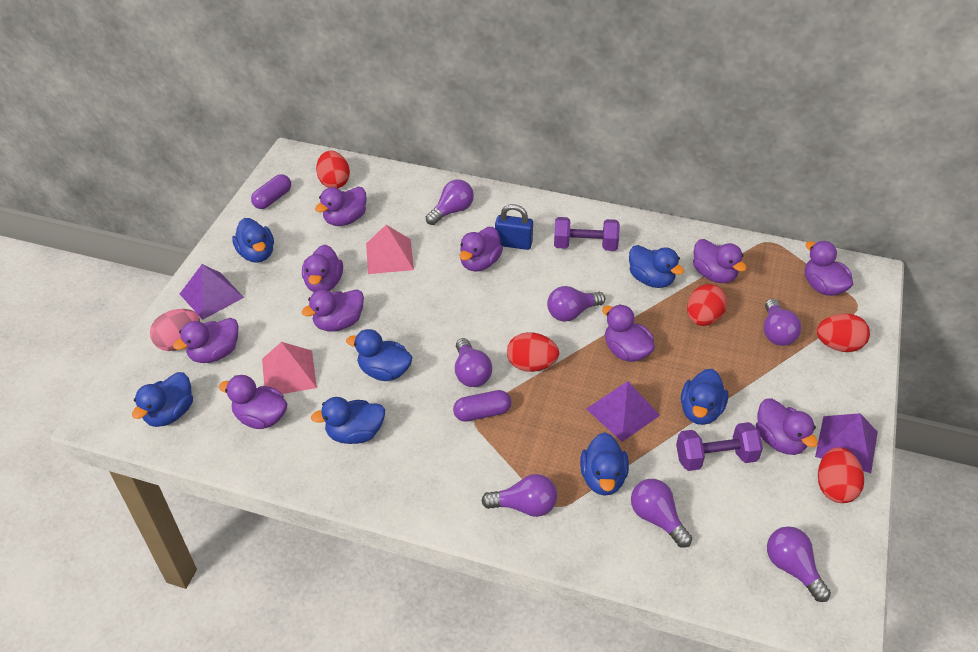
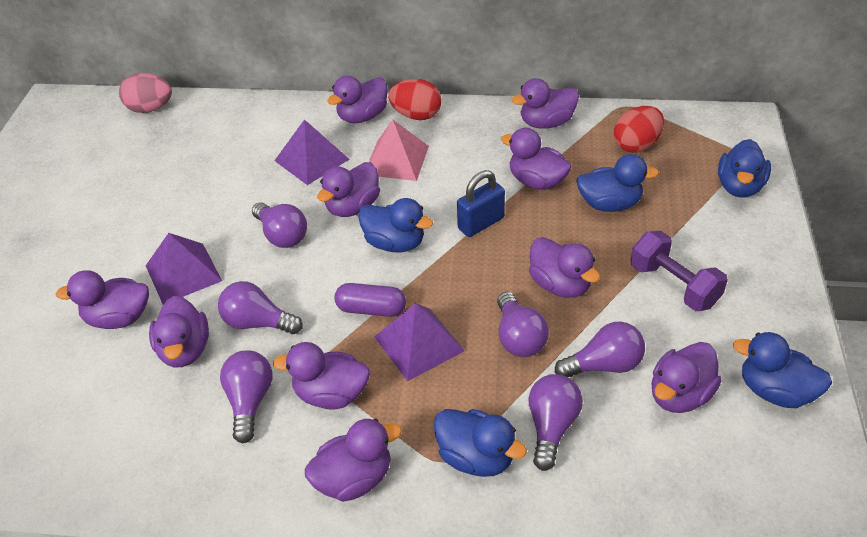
blue duck: [132,372,193,427] [232,218,274,263] [311,397,385,444] [346,329,413,381] [580,432,629,496] [629,245,684,288] [681,369,728,425] = 7 -> [358,198,433,253] [434,409,527,477] [576,154,659,212] [718,139,771,198] [733,332,832,408] = 5
pink pyramid: [262,342,317,394] [366,225,414,274] = 2 -> [369,120,429,181] = 1
purple capsule: [251,174,291,209] [453,390,512,422] = 2 -> [334,283,406,317] = 1
purple dumbbell: [554,217,620,251] [676,422,763,471] = 2 -> [630,231,728,311] = 1
purple light bulb: [426,179,474,225] [455,338,492,387] [482,474,557,517] [547,286,605,322] [631,479,692,548] [764,298,802,346] [767,526,831,602] = 7 -> [218,281,302,334] [220,350,273,443] [252,202,307,248] [497,292,549,357] [528,374,583,471] [555,321,645,377] = 6
red egg: [316,151,350,188] [507,332,559,372] [687,284,727,326] [817,313,870,352] [818,447,864,503] = 5 -> [388,79,442,120] [614,106,664,153] = 2

